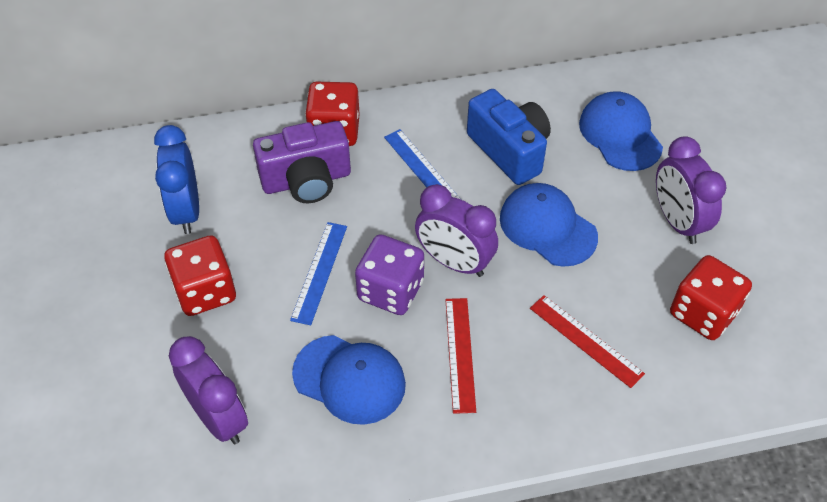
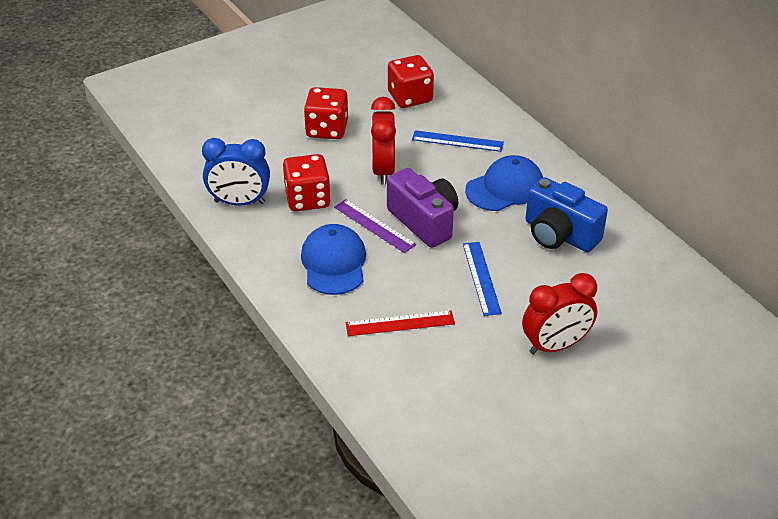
blue cap: [292,335,406,425] [500,183,598,267] [579,91,663,171] = 3 -> [301,224,366,295] [465,155,543,211] = 2
purple clock: [169,336,248,444] [415,184,498,277] [656,136,726,244] = 3 -> none = 0
purple dice: [355,234,424,315] = 1 -> none = 0
purple ruler: none = 0 -> [334,199,416,253] = 1
red clock: none = 0 -> [371,97,396,185] [522,273,597,355] = 2
red ruler: [445,298,476,414] [530,295,645,388] = 2 -> [345,310,455,336] = 1

